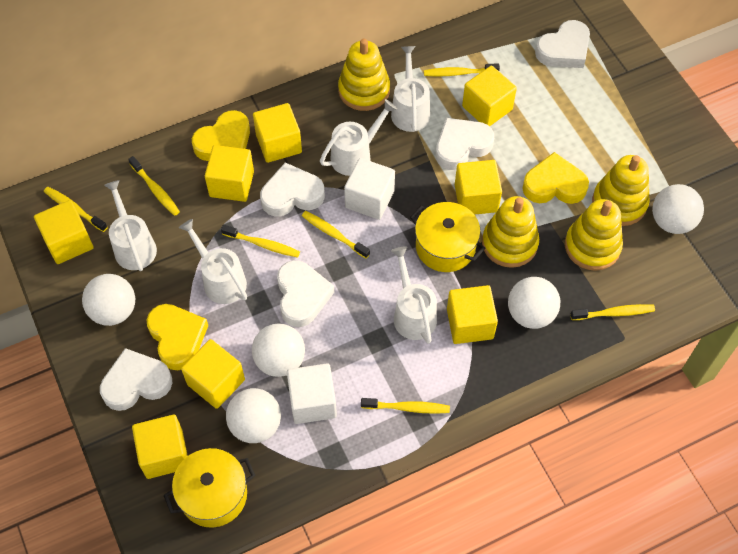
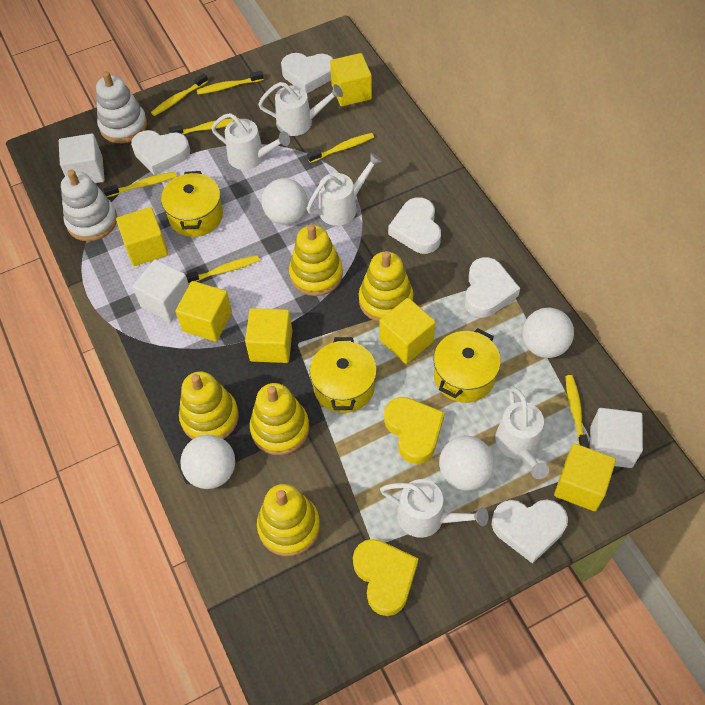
white ball: [82,274,135,326] [226,388,281,443] [252,324,305,377] [508,277,560,329] [652,184,704,234] = 5 -> [180,435,235,489] [262,178,307,225] [439,436,494,491] [523,308,574,358] = 4
white cube: [287,363,337,424] [344,158,395,220] = 2 -> [59,133,105,183] [132,259,189,322] [590,408,643,468] = 3
white stacking toy: none = 0 -> [61,170,117,241] [96,71,147,143] = 2
yellow cube: [34,200,94,264] [132,415,188,479] [181,339,245,409] [205,145,254,202] [253,103,302,163] [447,285,498,344] [455,160,502,215] [462,66,517,126] = 8 -> [116,207,168,266] [175,281,232,342] [245,308,292,363] [330,53,372,106] [380,298,435,364] [554,443,616,511] = 6
yellow heart: [146,304,208,370] [192,110,250,161] [522,152,589,204] = 3 -> [353,539,418,616] [384,397,445,464] = 2
yellow pot: [164,448,256,528] [410,202,485,272] = 2 -> [161,171,223,237] [310,337,377,413] [434,328,501,403] = 3
yellow stacking toy: [338,39,390,111] [482,196,539,268] [565,199,623,271] [592,155,650,226] = 4 -> [179,371,239,440] [250,383,309,455] [257,484,320,557] [289,224,343,296] [359,251,413,322] = 5

